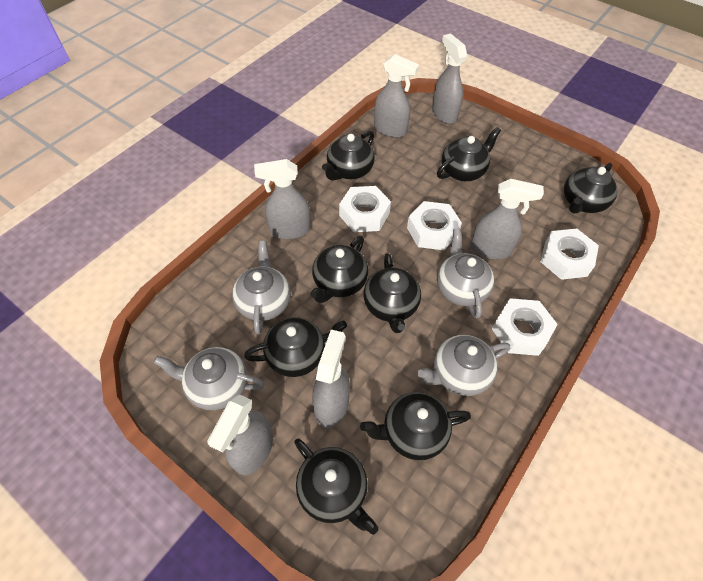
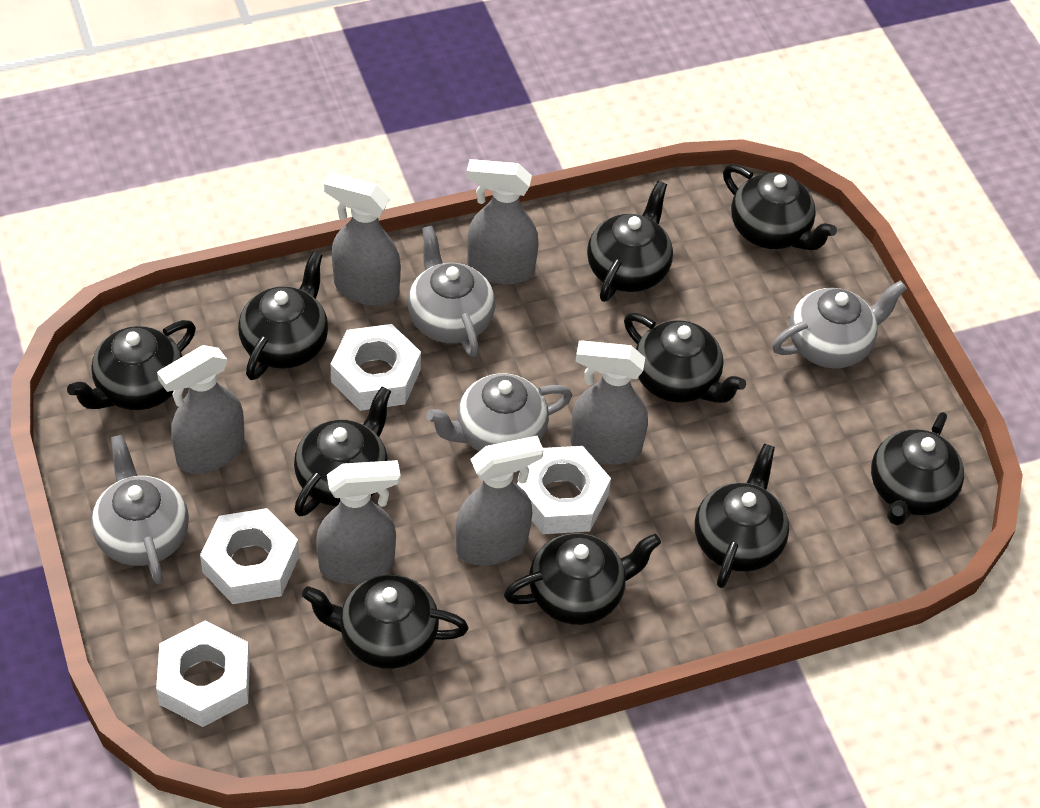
black teapot: [244,317,347,377] [294,439,378,535] [310,236,368,303] [322,131,375,181] [360,392,471,460] [364,253,421,333] [437,127,501,181] [564,163,618,213] = 8 -> [67,320,196,410] [238,252,328,380] [294,387,391,516] [302,575,469,669] [504,533,661,625] [587,181,673,302] [624,313,746,403] [695,443,789,588] [723,164,837,250] [871,412,964,525] = 10

